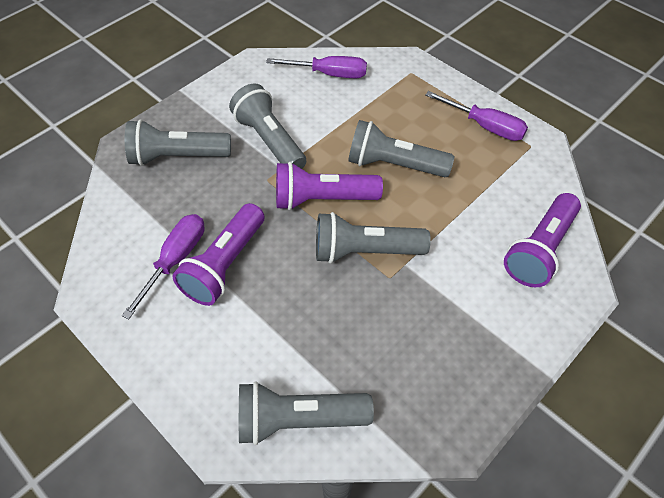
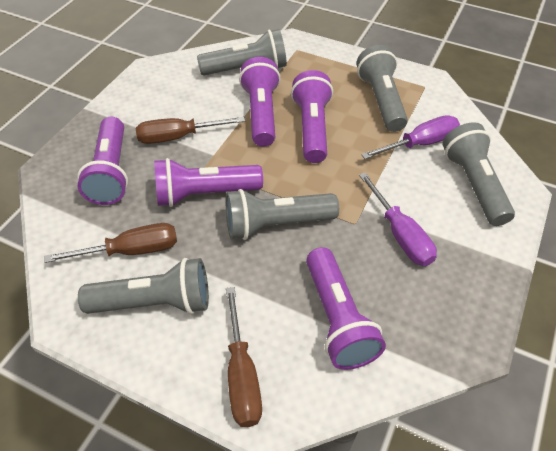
brown screwdriver: none = 0 -> [44,223,177,263] [136,117,245,144] [226,287,262,427] = 3
purple flashlight: [173,203,265,306] [276,162,383,210] [504,193,581,287] = 3 -> [77,117,128,205] [154,158,263,207] [239,57,280,146] [291,70,333,163] [306,247,386,370] = 5
purple screwdriver: [122,214,205,319] [266,56,367,78] [425,91,528,141] = 3 -> [359,172,437,266] [361,115,460,159] = 2

